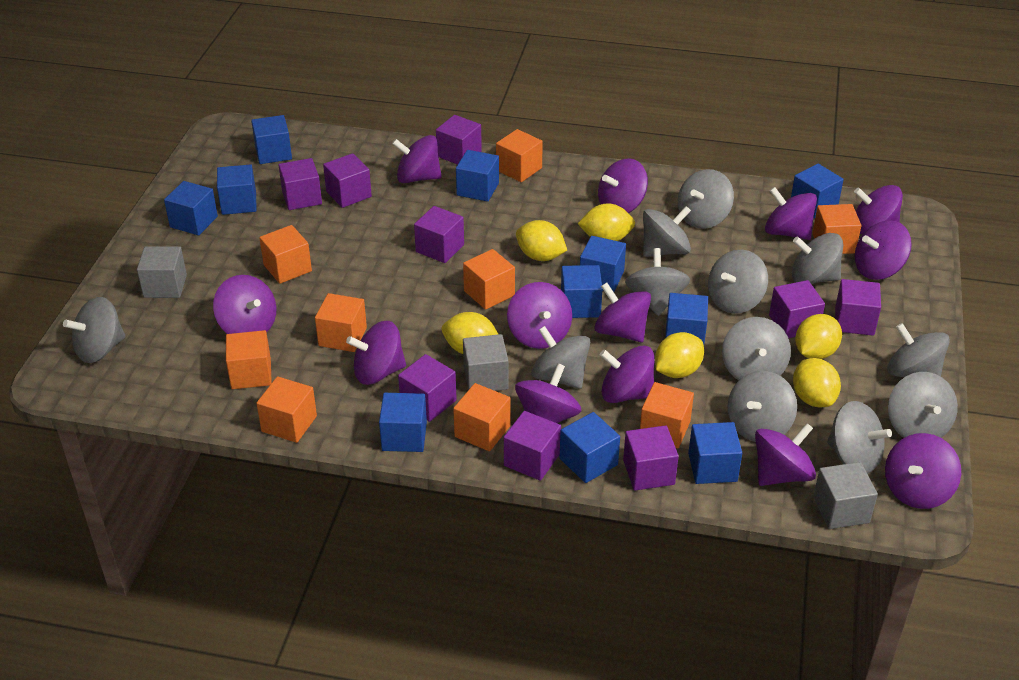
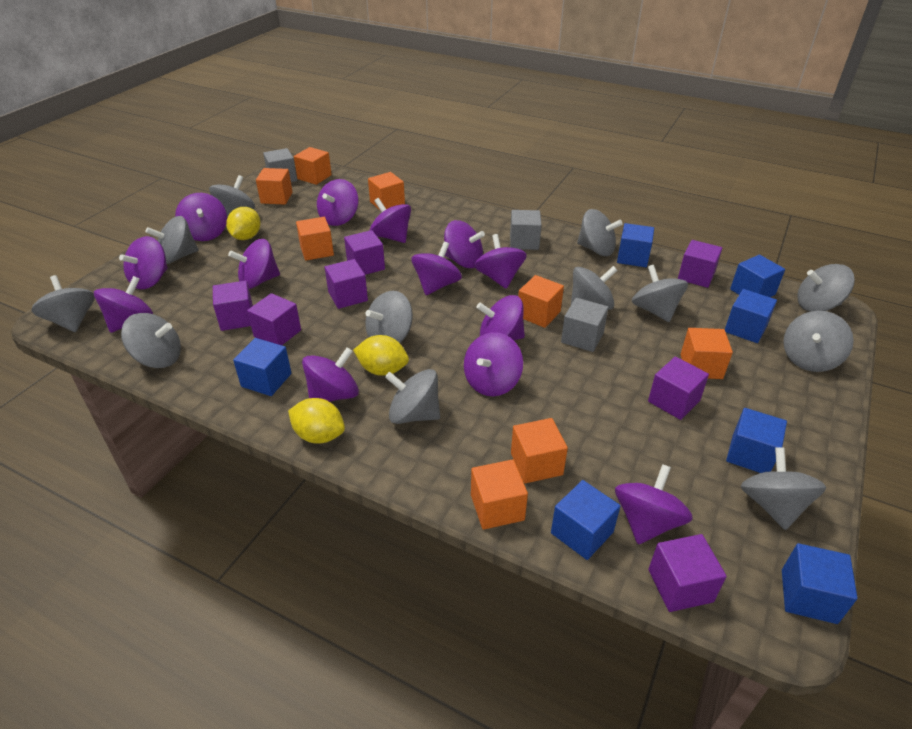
blue cube: [164,181,218,235] [217,164,257,215] [251,115,292,164] [379,393,427,452] [456,150,499,202] [560,412,620,483] [561,265,602,318] [580,236,626,292] [665,293,708,345] [688,422,742,484] [791,164,844,219] = 11 -> [233,338,291,396] [551,480,620,560] [617,223,654,267] [725,289,777,343] [726,408,787,473] [730,255,785,297] [782,543,858,624] = 7
orange cube: [226,330,272,389] [256,376,317,443] [259,225,312,284] [315,293,367,352] [453,383,510,451] [463,249,515,310] [496,129,543,182] [640,382,694,449] [812,204,861,254] = 9 -> [256,168,293,205] [294,147,332,185] [296,217,334,261] [368,172,405,211] [471,459,528,530] [511,418,568,484] [518,275,564,328] [681,328,733,379] = 8
purple cube: [279,158,322,210] [323,153,372,208] [398,354,457,422] [414,206,464,263] [436,115,482,165] [504,411,561,481] [623,425,679,491] [769,280,825,338] [835,279,881,336] = 9 -> [213,281,253,331] [247,293,301,345] [325,259,368,309] [344,230,385,275] [648,357,709,420] [648,534,727,612] [678,240,722,288] = 7
yellow lemon: [442,312,498,354] [516,220,567,261] [578,203,635,241] [655,332,704,378] [793,358,841,407] [795,314,842,359] = 6 -> [226,207,261,240] [288,398,345,444] [353,335,409,376] = 3

